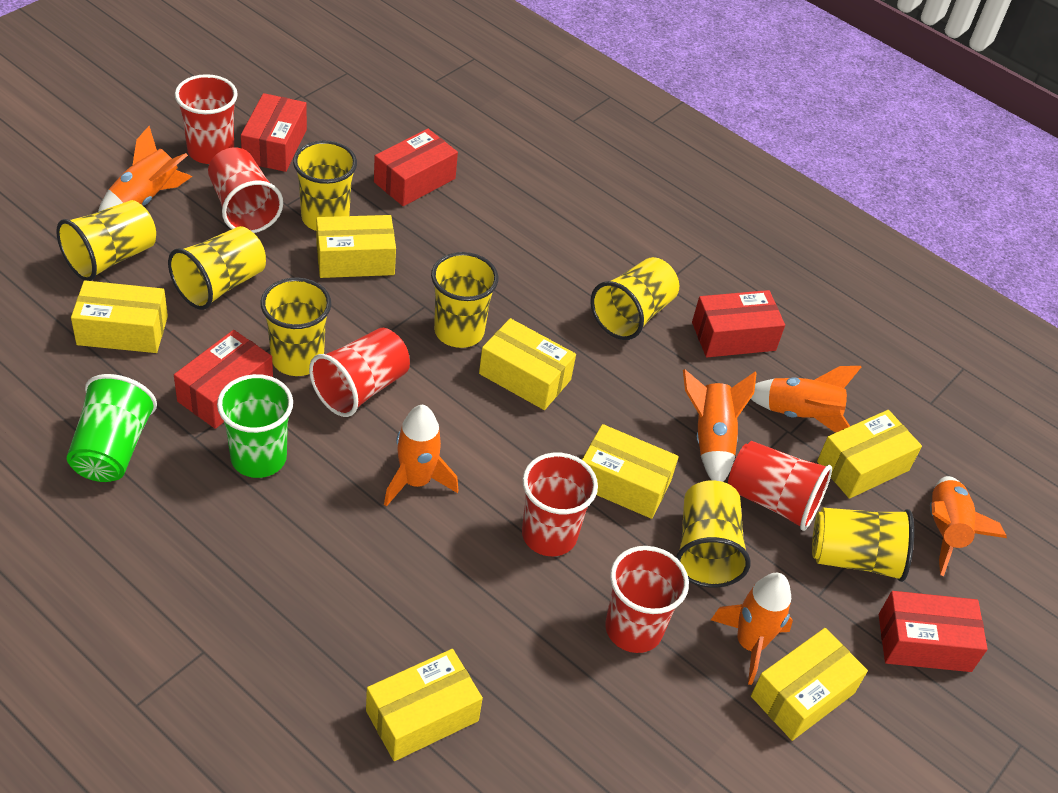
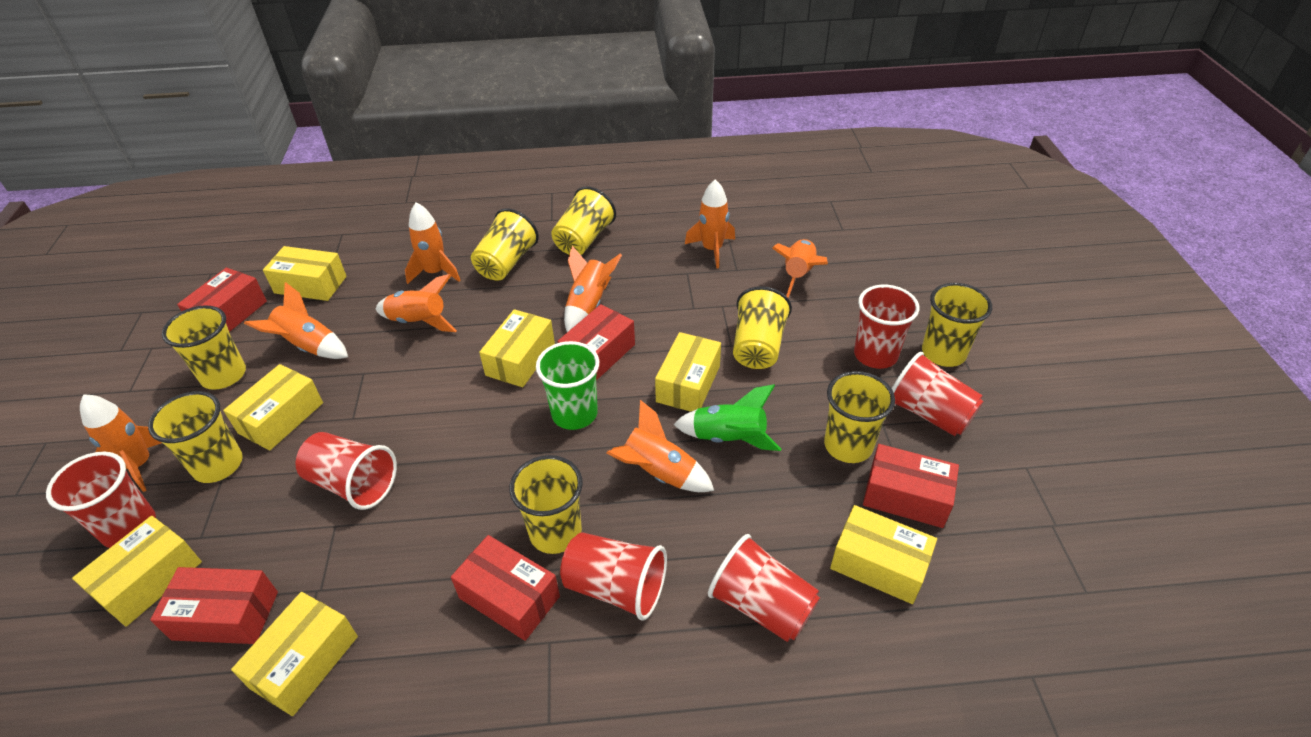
green cup: [67,374,157,482] [217,374,293,478] = 2 -> [536,341,599,430] = 1
green rocket: none = 0 -> [673,384,781,451] = 1
orange rocket: [98,126,192,212] [384,405,459,507] [683,369,757,482] [711,573,793,685] [751,366,861,432] [930,476,1007,576] = 6 -> [80,394,162,492] [244,282,348,359] [376,274,457,332] [405,202,461,284] [564,246,622,332] [606,400,714,492] [685,179,735,268] [772,239,828,298] = 8

